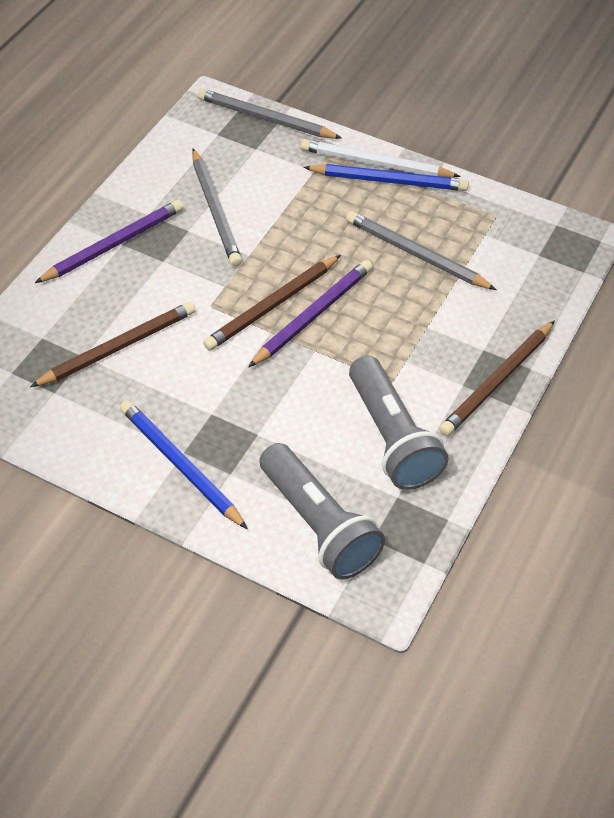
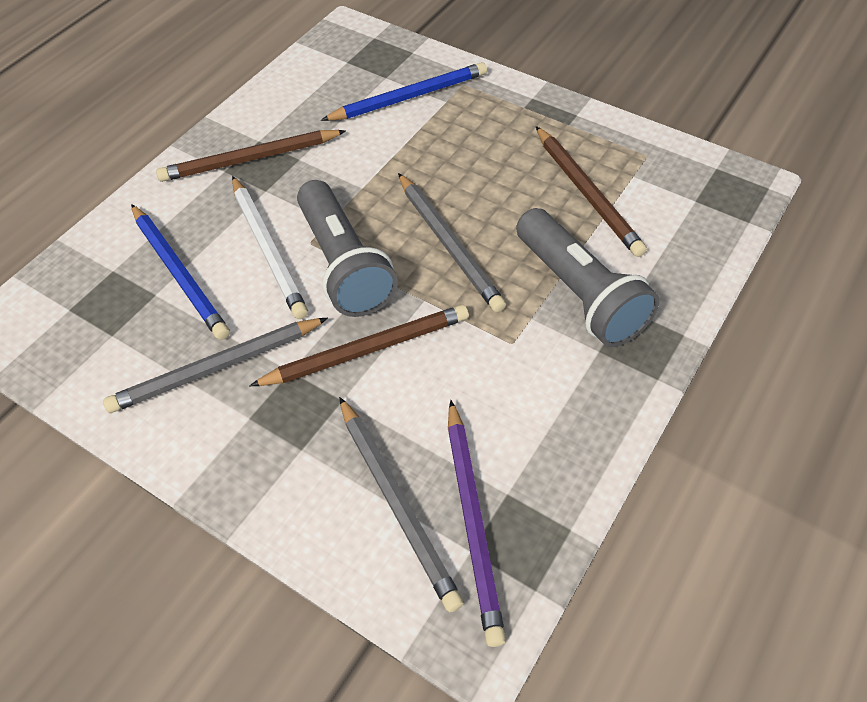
purple pencil: [35,200,183,283] [249,260,372,367] = 2 -> [448,400,506,647] = 1

